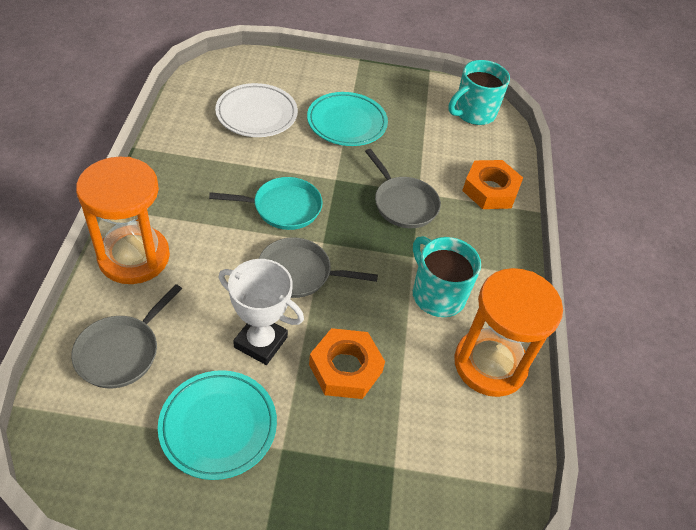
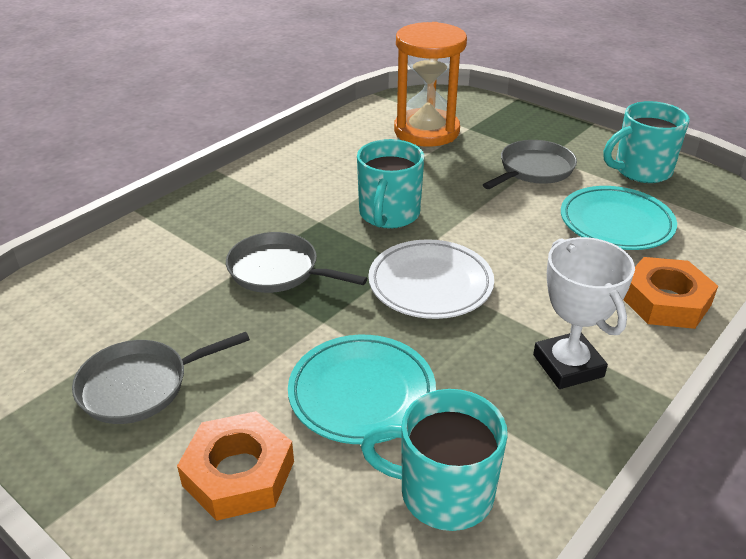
orange hourglass: [76,157,170,284] [454,268,563,397] = 2 -> [394,22,467,147] = 1
turquoise mug: [413,236,481,317] [449,60,510,125] = 2 -> [357,139,425,229] [361,389,508,531] [604,101,690,183] = 3
turquoise pan: [209,177,323,230] = 1 -> none = 0

